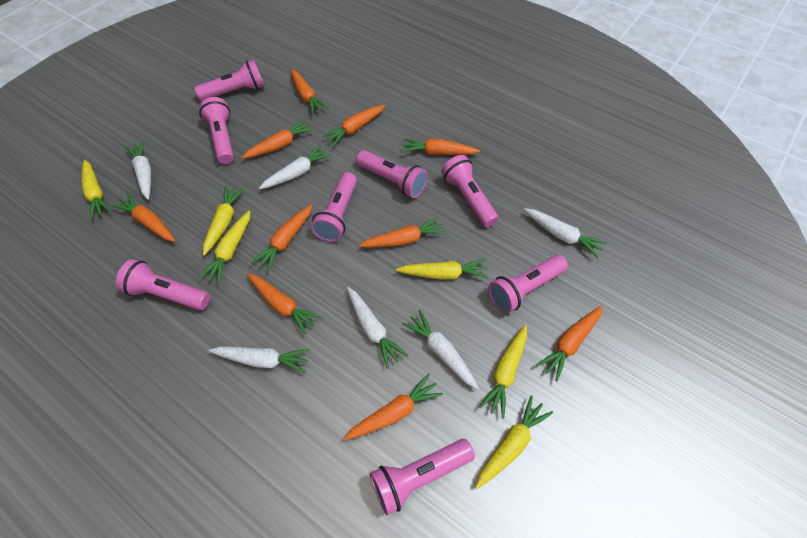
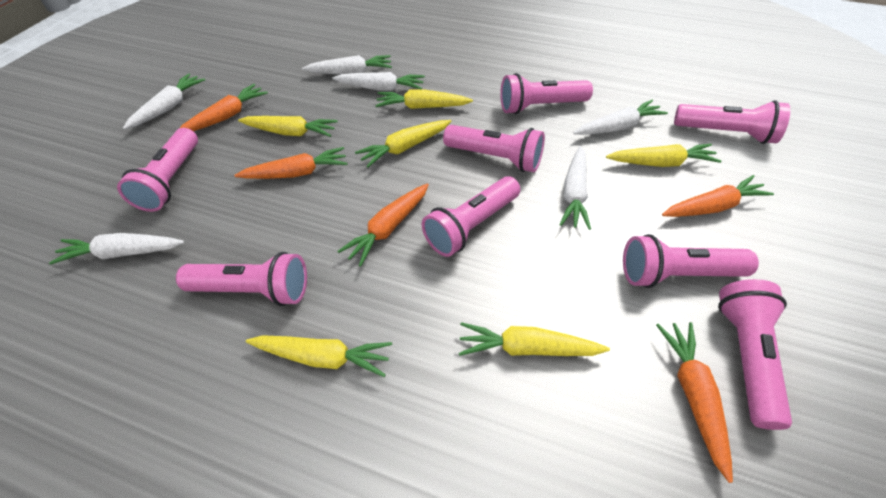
orange carrot: [111,193,175,242] [241,119,314,159] [246,273,322,335] [250,204,312,272] [290,69,329,114] [322,105,385,147] [344,373,443,440] [359,217,446,248] [402,138,480,155] [536,306,603,381] = 10 -> [180,84,268,131] [235,147,347,179] [337,183,429,267] [656,322,733,483] [662,175,774,217] = 5

